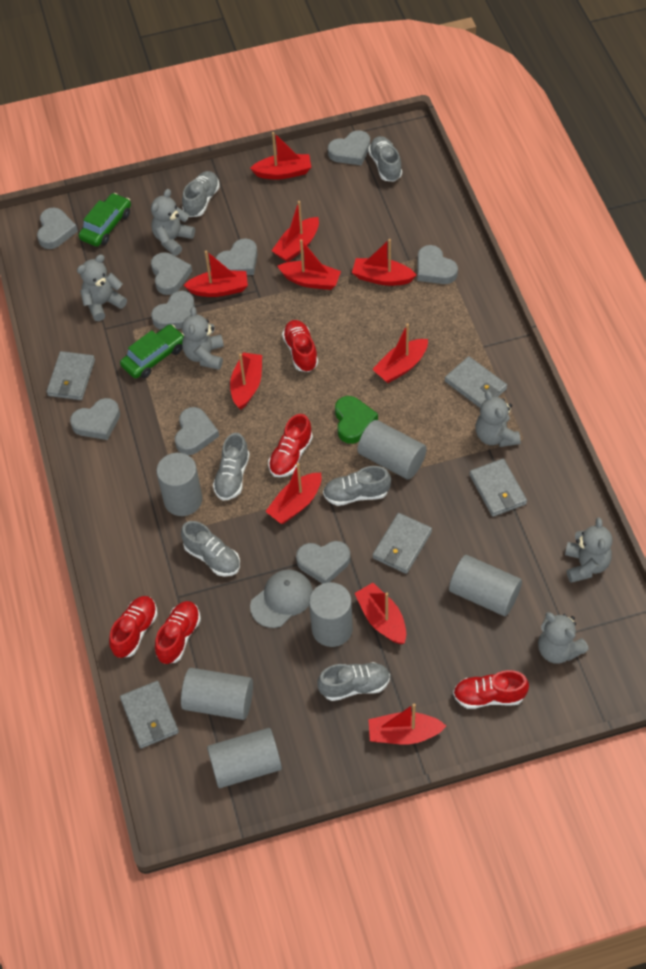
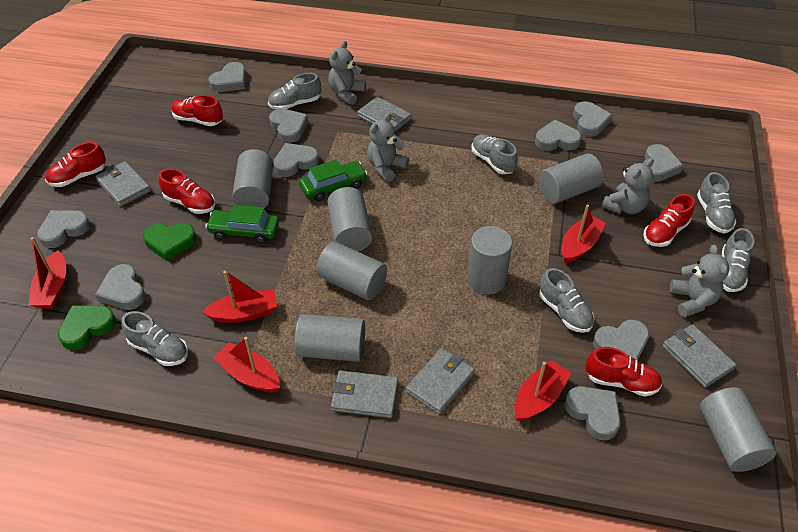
green heart: [335,396,378,444] = 1 -> [58,305,116,350] [143,223,196,261] = 2
grey cap: [250,570,313,628] = 1 -> none = 0
grey cylinder: [156,453,202,516] [181,668,253,720] [207,728,282,788] [309,582,353,647] [357,420,427,479] [449,555,522,616] = 6 -> [232,149,273,208] [295,314,365,362] [316,241,387,300] [327,187,372,252] [467,226,513,294] [538,153,604,204] [700,387,777,472] = 7
grey heart: [37,207,78,249] [70,398,120,440] [151,252,192,295] [151,291,195,329] [175,407,219,455] [216,238,258,275] [296,541,351,584] [328,130,370,165] [417,245,458,284] = 9 -> [37,210,90,248] [95,264,146,310] [208,62,246,92] [269,109,308,143] [273,143,319,177] [535,120,581,151] [565,386,621,440] [573,101,612,137] [593,320,649,361] [644,144,684,182] = 10
grey teddy bear: [77,254,127,321] [151,189,195,256] [182,307,224,370] [476,391,521,447] [538,612,589,664] [565,517,612,583] = 6 -> [328,41,366,105] [367,113,409,182] [602,158,654,214] [670,245,729,317] = 4
red boat: [183,251,248,297] [230,353,262,410] [250,132,311,180] [265,463,321,524] [272,201,319,262] [277,239,341,290] [352,239,416,286] [355,583,406,644] [368,703,446,744] [372,323,428,383] = 10 -> [29,237,66,309] [202,271,277,323] [213,337,280,392] [514,360,571,421] [561,204,606,263] = 5

